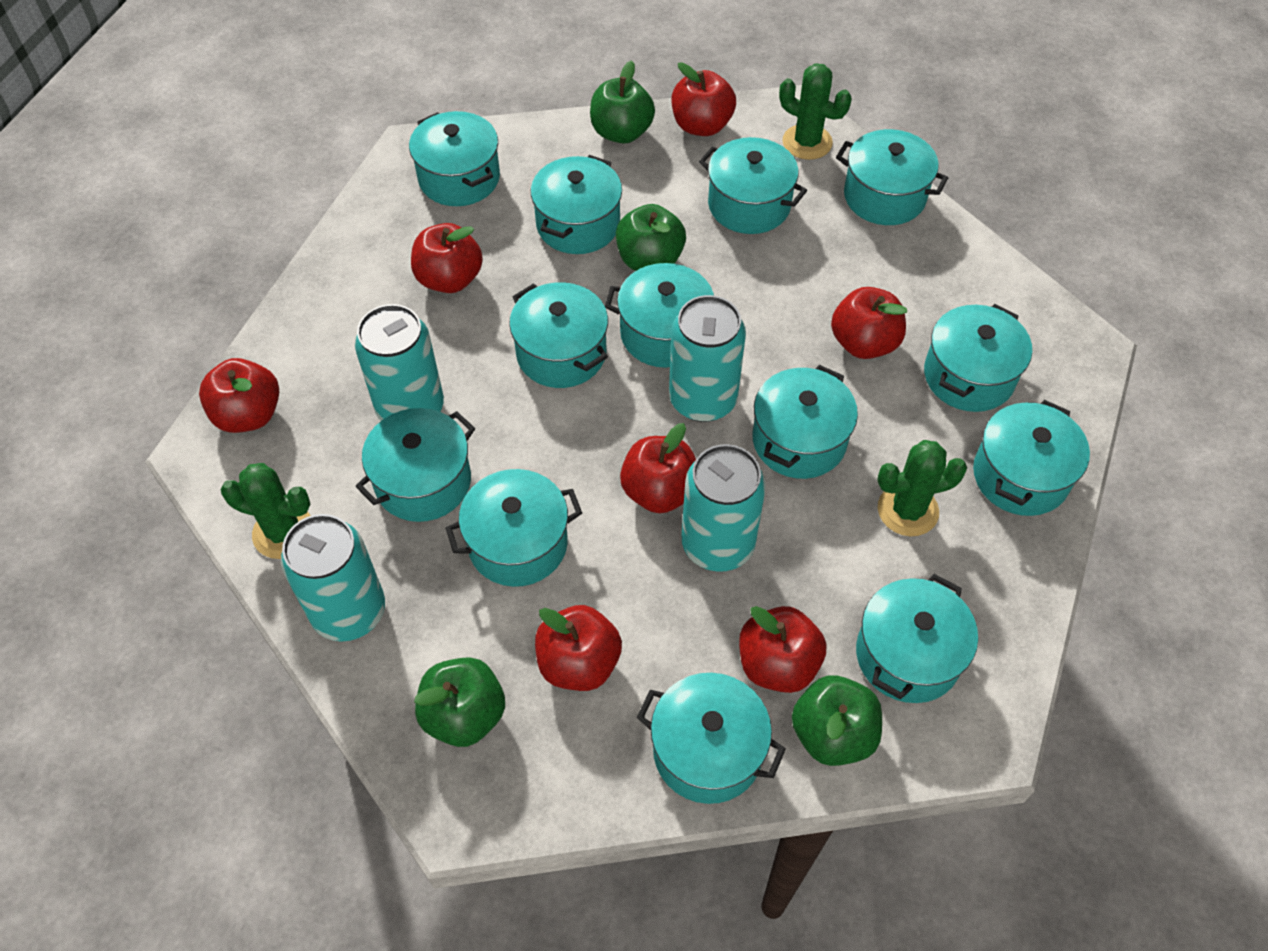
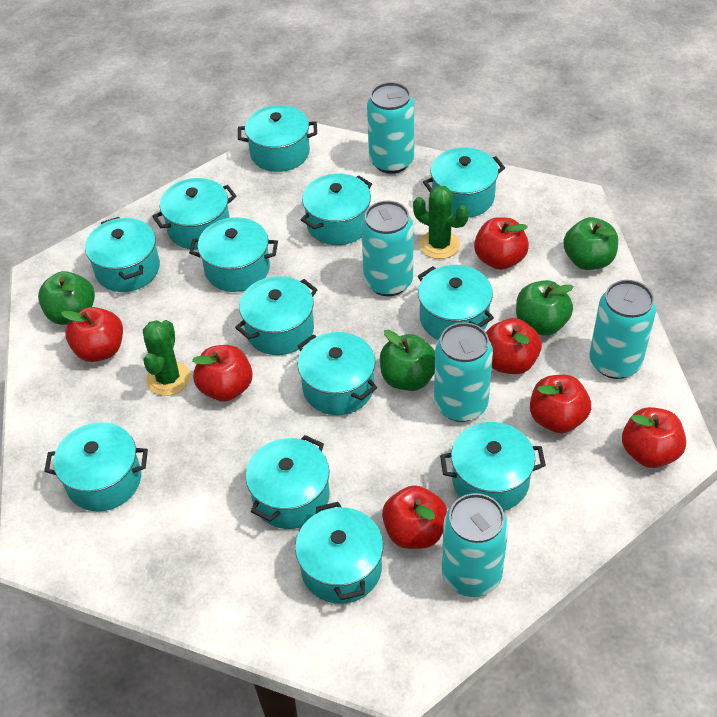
green cactus: [220,463,311,559] [779,63,852,160] [877,440,967,536] = 3 -> [143,320,190,396] [413,185,469,259] = 2
turquoise can: [281,514,385,642] [355,304,444,421] [669,295,746,422] [682,444,766,572] = 4 -> [361,201,413,296] [367,82,414,174] [434,322,493,422] [442,493,509,597] [589,280,656,379] = 5

